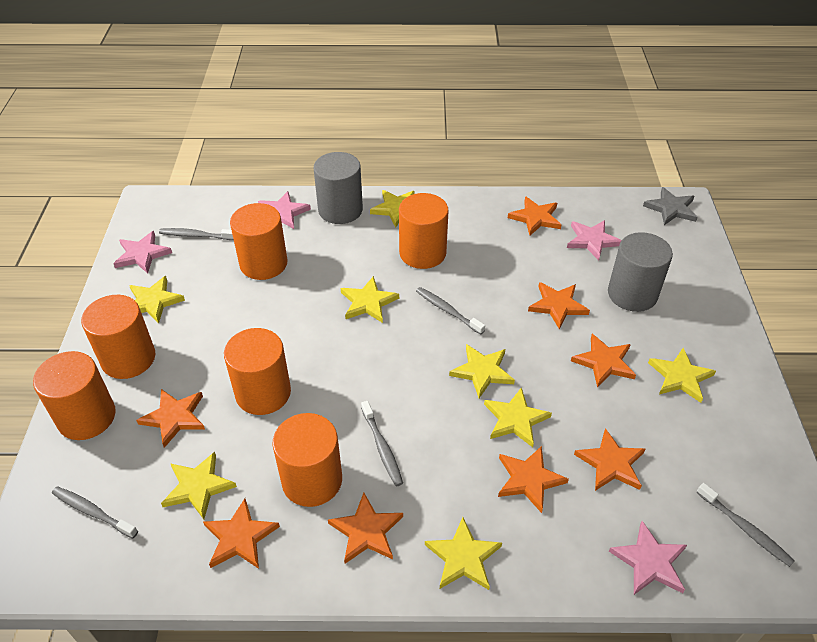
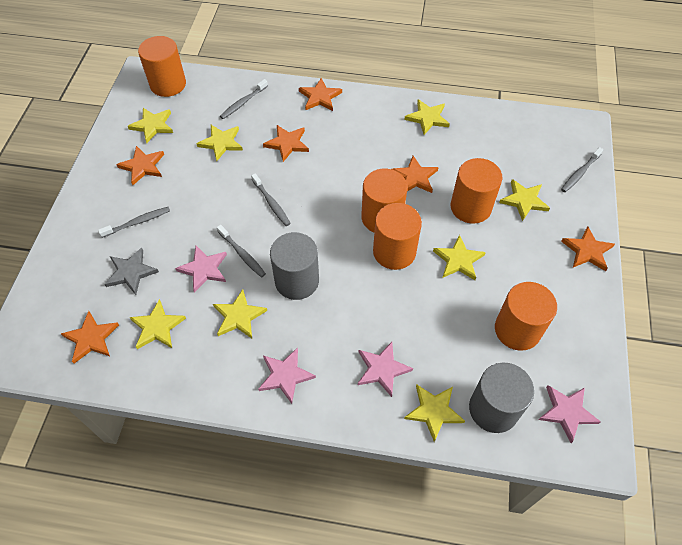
orange cylinder: [33,351,116,440] [81,295,155,379] [224,328,291,415] [230,203,287,280] [273,413,342,507] [399,193,449,269] = 6 -> [138,36,186,97] [361,169,407,232] [373,203,422,270] [451,158,502,224] [495,282,557,351] = 5
orange star: [136,389,205,448] [203,498,280,569] [328,493,403,564] [498,446,569,513] [508,196,562,235] [528,282,590,329] [571,334,636,388] [574,428,645,491] = 8 -> [61,311,119,363] [116,146,164,185] [263,125,309,162] [299,78,342,111] [392,156,438,193] [561,226,615,271] = 6

